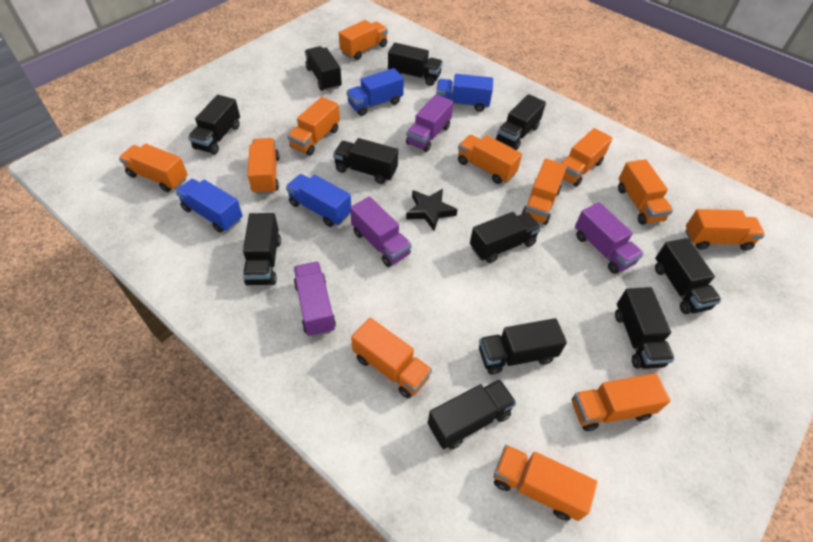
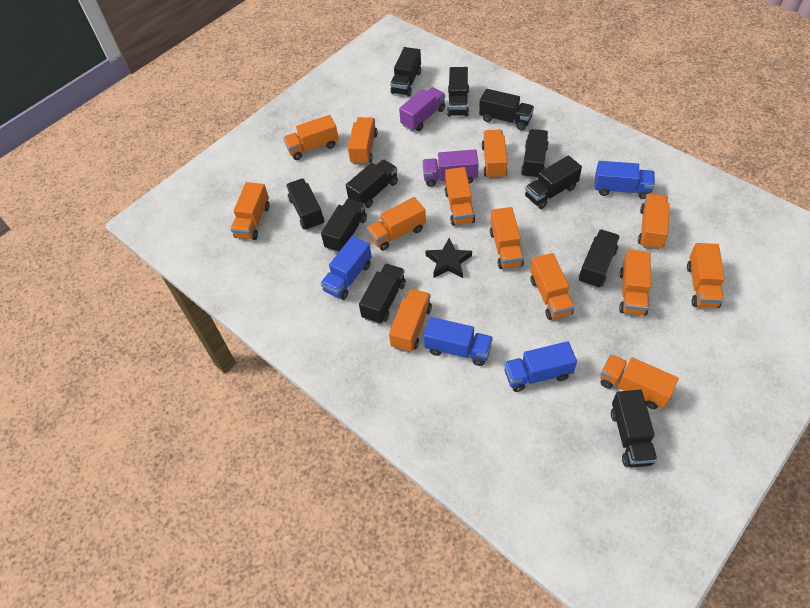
orange truck: [119,143,188,192] [248,138,280,195] [287,97,340,156] [339,20,388,60] [351,318,432,399] [458,135,522,184] [494,445,597,521] [522,159,567,225] [561,128,613,187] [572,373,671,431] [618,159,673,225] [685,209,765,251] = 12 -> [231,182,270,240] [283,115,339,160] [348,117,378,165] [367,197,426,251] [389,289,432,352] [445,167,475,226] [481,129,508,179] [490,207,524,269] [530,253,575,320] [600,354,678,409] [619,250,651,316] [638,193,670,250] [687,243,725,308] = 13
purple truck: [294,262,336,337] [350,197,412,267] [406,94,453,152] [575,202,643,274] = 4 -> [399,87,445,131] [422,149,479,187] = 2

